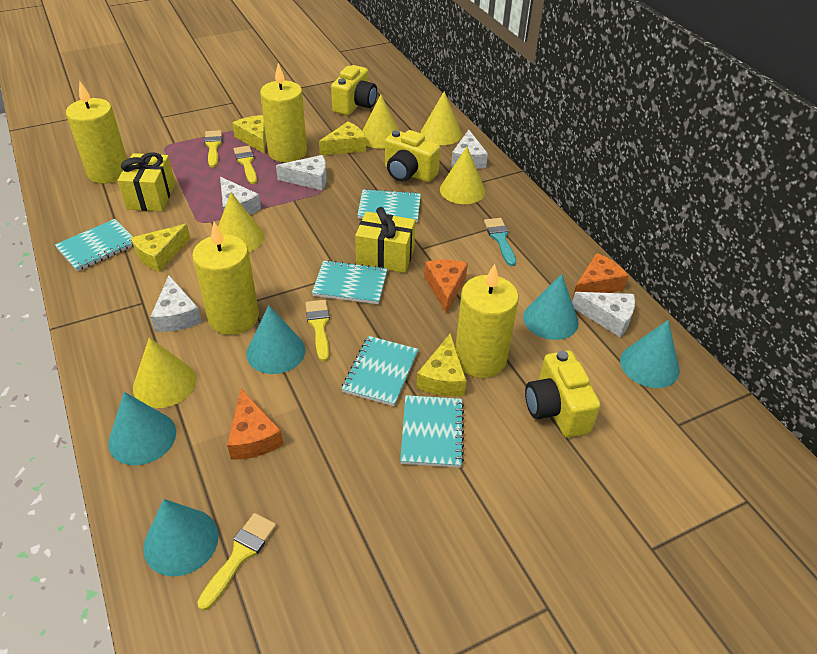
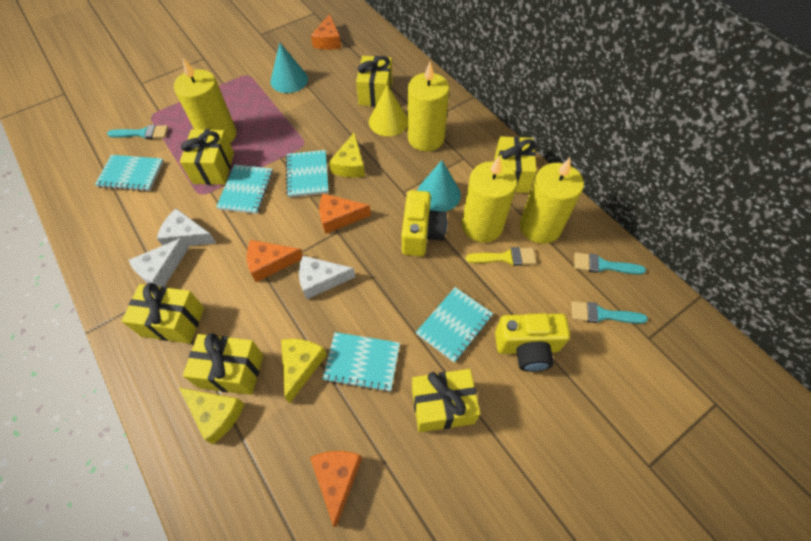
orange cheese: [227,389,283,460] [424,260,468,314] [572,253,629,300] = 3 -> [247,240,303,282] [310,451,362,527] [311,14,341,50] [319,194,371,234] = 4
turquoise brush: [484,218,516,266] = 1 -> [107,125,168,139] [571,301,648,324] [574,252,646,275] = 3
turquoise cone: [108,392,176,465] [143,499,219,576] [246,306,305,374] [523,274,579,340] [620,320,680,388] = 5 -> [270,43,308,93] [417,160,461,212] = 2
white cheese: [150,276,202,332] [220,177,261,215] [276,155,327,190] [451,130,488,169] [572,292,635,337] = 5 -> [129,238,189,287] [157,208,216,246] [299,256,355,300] = 3
yellow brush: [197,513,277,610] [204,130,222,167] [234,146,257,184] [305,300,330,362] = 4 -> [466,247,536,266] = 1
yellow camera: [331,65,377,115] [385,130,440,182] [525,350,601,438] = 3 -> [402,190,447,256] [495,313,570,372] = 2
yellow cheese: [131,224,190,272] [232,115,266,154] [319,122,366,155] [416,333,467,396] = 4 -> [179,388,245,444] [281,339,327,404] [329,133,365,177] = 3
yellow cone: [133,337,196,408] [218,193,265,252] [362,94,399,149] [421,91,462,145] [440,147,485,204] = 5 -> [369,85,408,136] = 1
yellow gift: [117,152,175,211] [355,207,415,273] = 2 -> [122,283,204,344] [180,129,234,185] [183,333,263,395] [356,56,392,107] [412,369,480,433] [494,136,537,193] = 6

